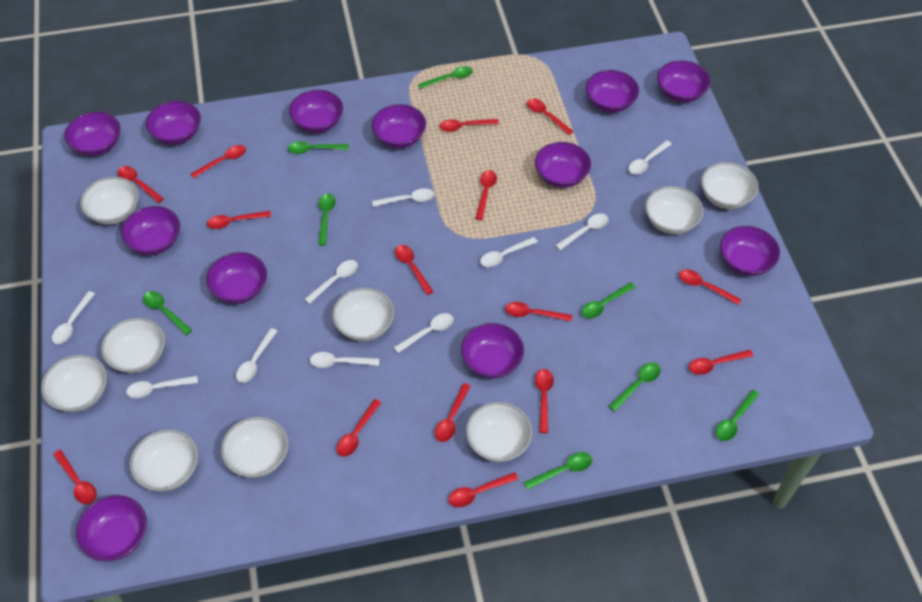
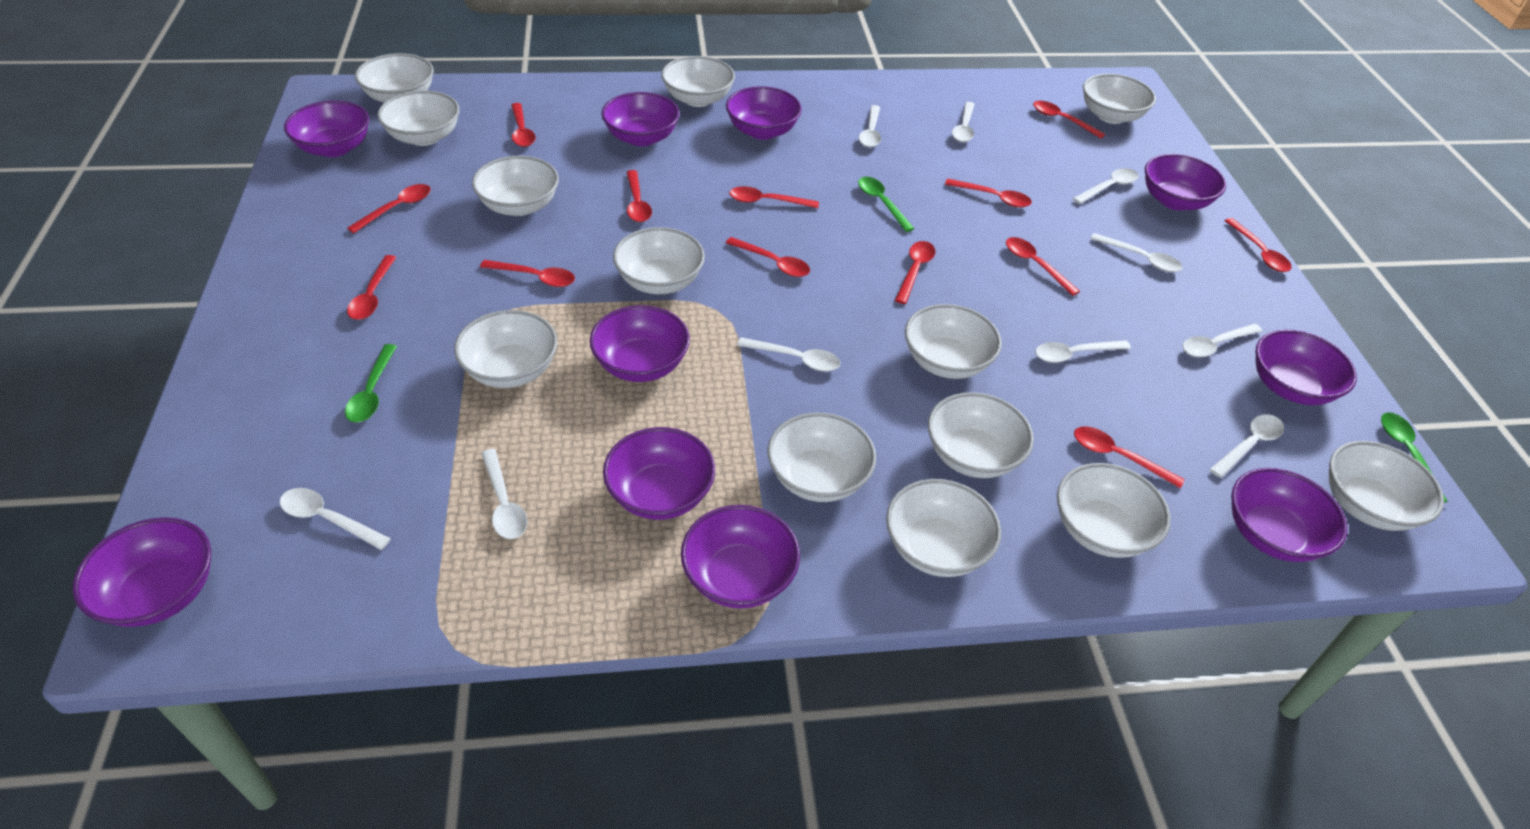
green spoon: [143,291,192,335] [288,141,349,154] [318,193,336,246] [418,66,473,89] [524,452,592,490] [581,282,636,318] [609,363,661,411] [716,390,760,441] = 8 -> [345,344,397,422] [858,177,914,232] [1381,412,1448,503] = 3
purple bowl: [64,112,120,156] [75,495,147,561] [121,206,180,255] [146,101,201,145] [206,252,267,304] [289,90,343,133] [371,104,426,148] [461,323,524,379] [535,142,591,188] [586,70,639,112] [657,60,710,102] [720,226,780,276] = 12 -> [72,517,211,627] [284,100,369,157] [590,305,690,382] [601,92,679,146] [603,427,715,520] [681,505,800,608] [726,86,802,140] [1145,154,1226,211] [1231,468,1348,562] [1255,330,1357,405] = 10
red spoon: [53,450,97,504] [118,166,164,203] [191,145,246,178] [207,211,271,229] [337,399,381,457] [395,245,433,295] [435,383,471,442] [440,119,499,132] [448,472,519,507] [475,170,497,220] [505,302,572,321] [527,99,574,135] [535,369,554,433] [679,269,741,305] [689,350,753,375] = 15 -> [347,184,431,233] [347,255,396,320] [480,260,575,287] [511,103,536,147] [627,170,652,222] [726,237,810,277] [729,186,819,208] [895,241,935,304] [945,179,1032,207] [1006,237,1080,296] [1033,101,1106,139] [1074,426,1185,488] [1224,218,1291,272] = 13
white bowl: [41,355,107,412] [80,177,139,225] [101,318,165,373] [130,430,198,491] [221,417,288,478] [332,288,394,341] [466,402,532,462] [645,186,703,234] [701,162,759,209] = 9 -> [355,53,434,103] [377,90,460,146] [454,310,557,388] [472,156,559,216] [613,227,705,294] [661,56,735,107] [768,412,876,502] [886,479,1001,577] [905,304,1002,379] [928,392,1034,478] [1057,463,1171,558] [1083,74,1156,124] [1329,441,1444,531] = 13

